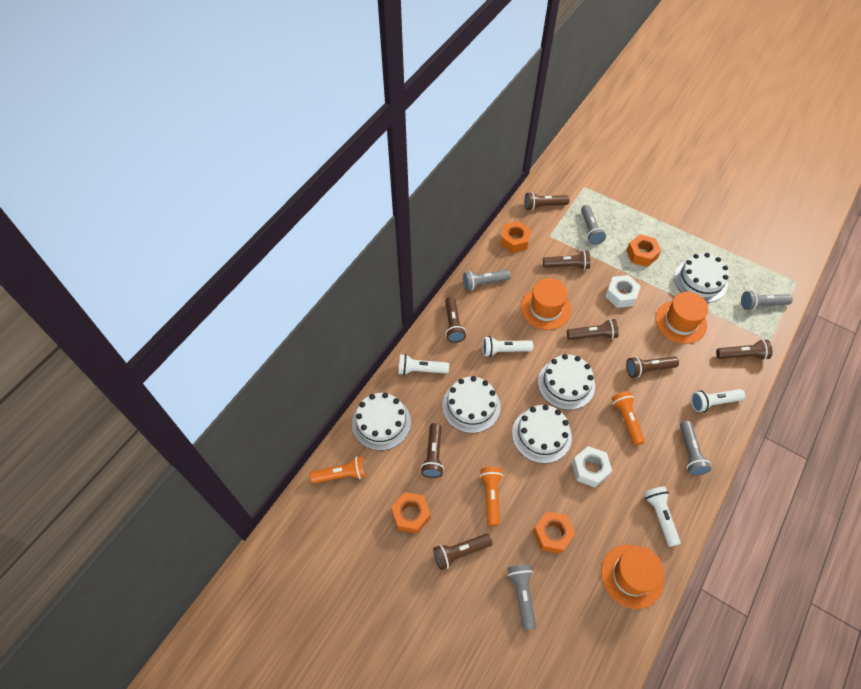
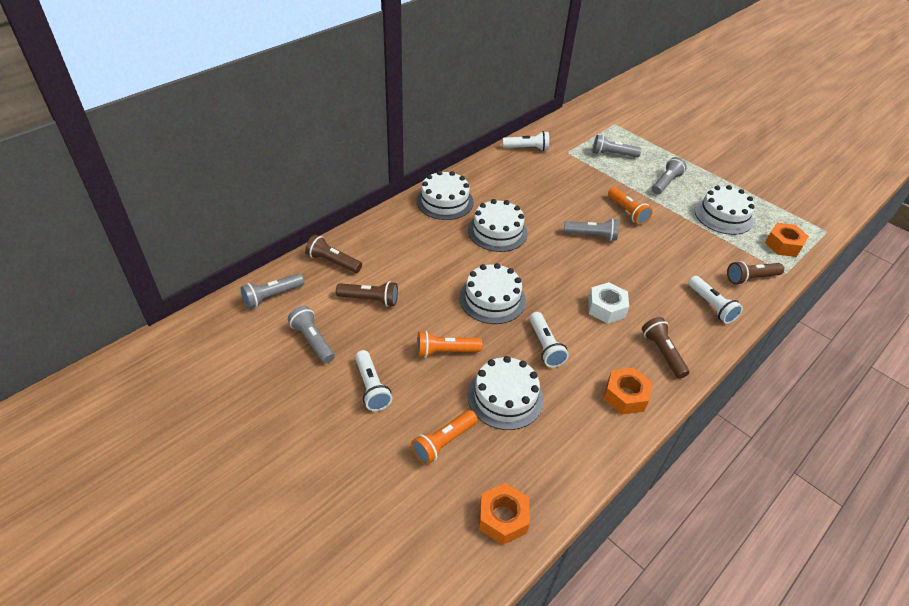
brown flashlight: [421,423,444,478] [433,534,492,570] [445,297,466,343] [525,192,570,211] [543,250,590,270] [567,319,619,340] [626,356,679,378] [716,339,772,360] = 8 -> [305,235,362,273] [336,281,398,307] [642,317,689,379] [727,261,784,285] = 4
orange hat: [521,278,571,330] [601,544,664,609] [656,292,708,344] = 3 -> none = 0
orange nut: [391,492,431,534] [500,221,531,253] [533,512,575,554] [626,234,662,267] = 4 -> [479,483,530,545] [604,368,652,415] [765,223,809,257] = 3
white nut: [572,446,612,487] [605,275,641,308] = 2 -> [588,282,629,324] = 1

